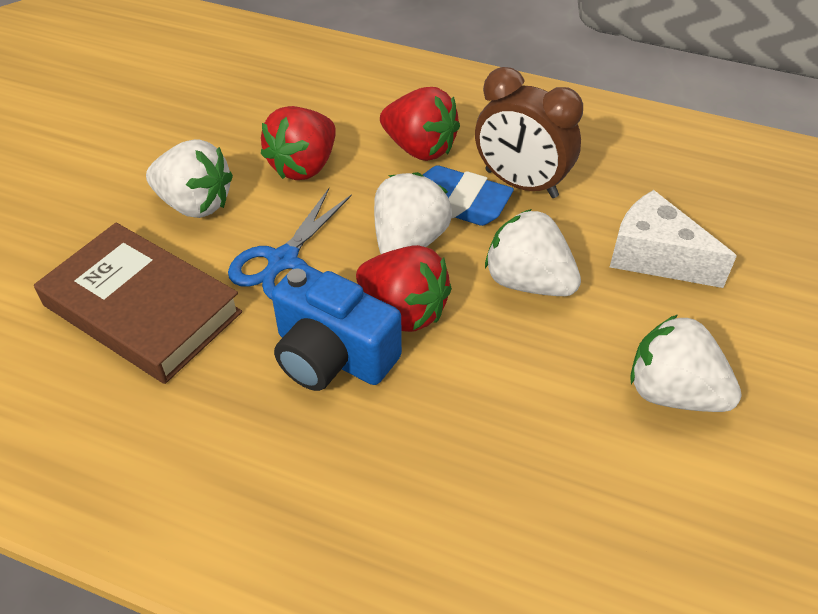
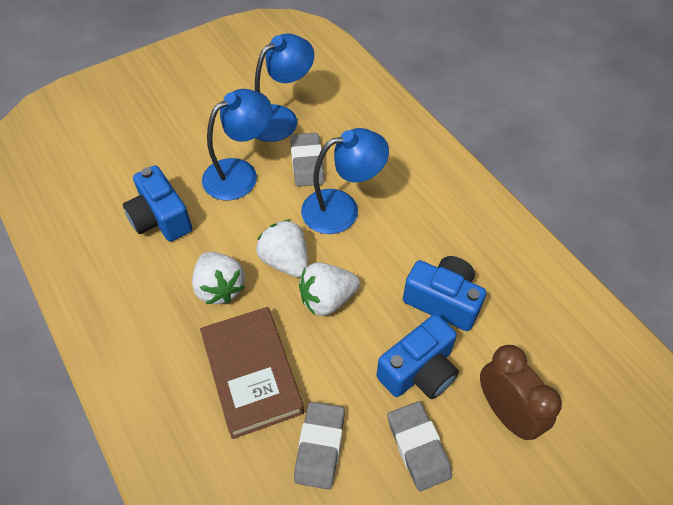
blue camera: [272,263,402,391] = 1 -> [123,165,192,242] [376,314,459,399] [403,256,486,331] = 3
blue eraser: [423,165,514,226] = 1 -> none = 0
blue lamp: none = 0 -> [202,89,272,200] [255,34,314,142] [301,128,389,234] = 3
blue scissors: [228,188,352,299] = 1 -> none = 0
grey eraser: none = 0 -> [291,133,324,187] [294,402,345,490] [388,401,452,491] = 3
red strawberry: [261,106,336,180] [356,245,452,332] [380,87,460,161] = 3 -> none = 0
white cheese: [610,190,737,288] = 1 -> none = 0
white strawberry: [146,139,233,218] [374,172,452,254] [485,209,581,296] [630,315,741,412] = 4 -> [192,252,245,304] [256,219,308,277] [299,262,360,316] = 3

